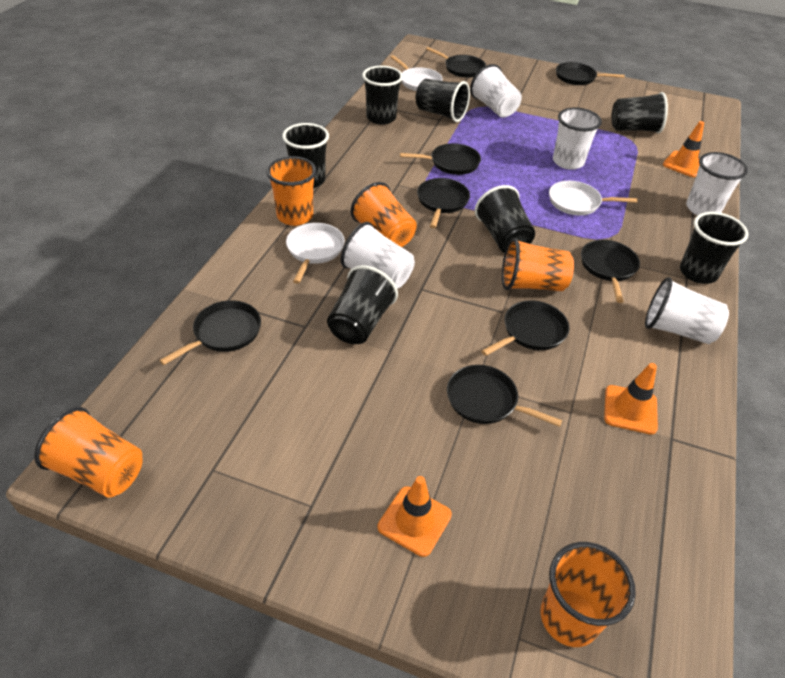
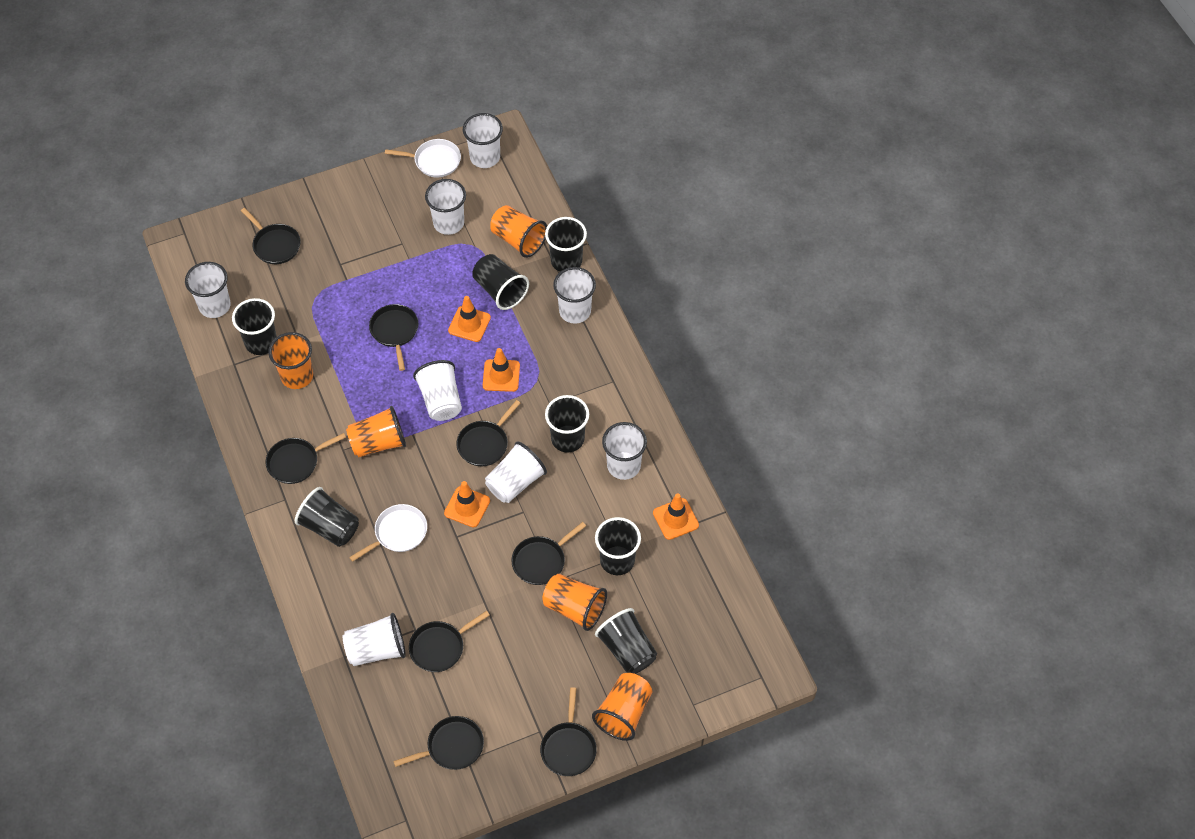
orange traffic cone: [378,476,452,557] [604,363,658,435] [663,121,704,177] = 3 -> [444,481,490,528] [448,296,491,342] [483,348,520,392] [653,493,699,540] = 4
white cup: [341,222,415,289] [470,64,522,117] [553,107,602,170] [645,277,729,344] [686,152,748,216] = 5 -> [185,262,231,318] [343,613,406,666] [413,360,462,421] [425,179,466,235] [463,113,503,168] [485,441,547,503] [553,267,596,324] [602,422,647,480] = 8
white pan: [286,223,345,284] [390,55,443,91] [549,181,638,216] = 3 -> [349,504,427,562] [385,139,461,177] = 2

